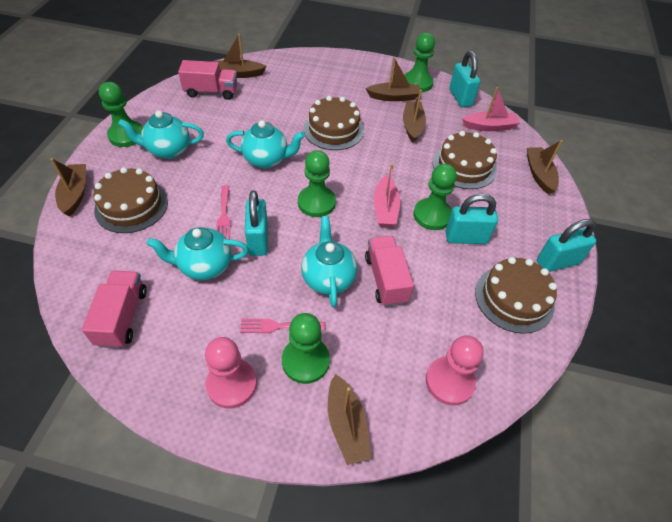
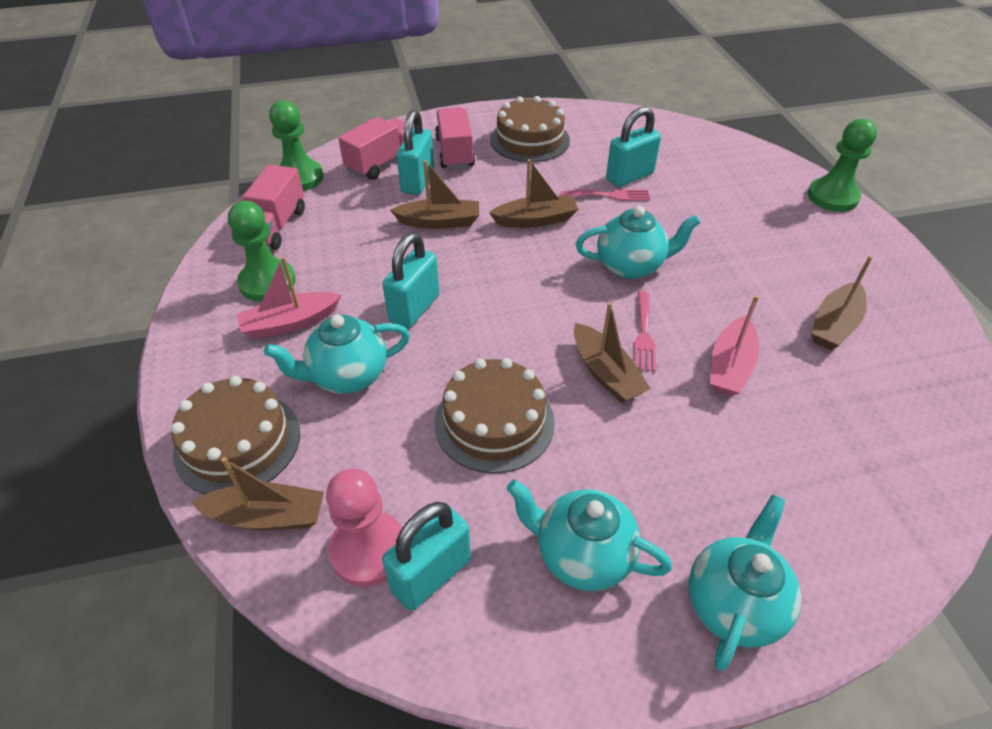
brown boat: [50,158,86,217] [213,34,267,78] [328,374,372,465] [366,57,420,101] [403,90,426,143] [527,140,563,195] = 6 -> [191,457,324,530] [390,160,479,229] [489,159,579,228] [574,302,651,403] [811,256,873,350] = 5
brown cake: [93,167,168,233] [304,96,364,150] [433,131,497,189] [475,257,557,334] = 4 -> [171,376,300,494] [434,358,555,473] [490,96,570,162] = 3
green pawn: [99,82,143,147] [282,313,330,384] [298,150,336,217] [404,33,435,92] [413,164,457,230] = 5 -> [228,201,296,302] [269,100,324,191] [808,119,877,212] = 3
pink pawn: [205,337,257,409] [426,335,484,405] = 2 -> [326,469,402,587] = 1

